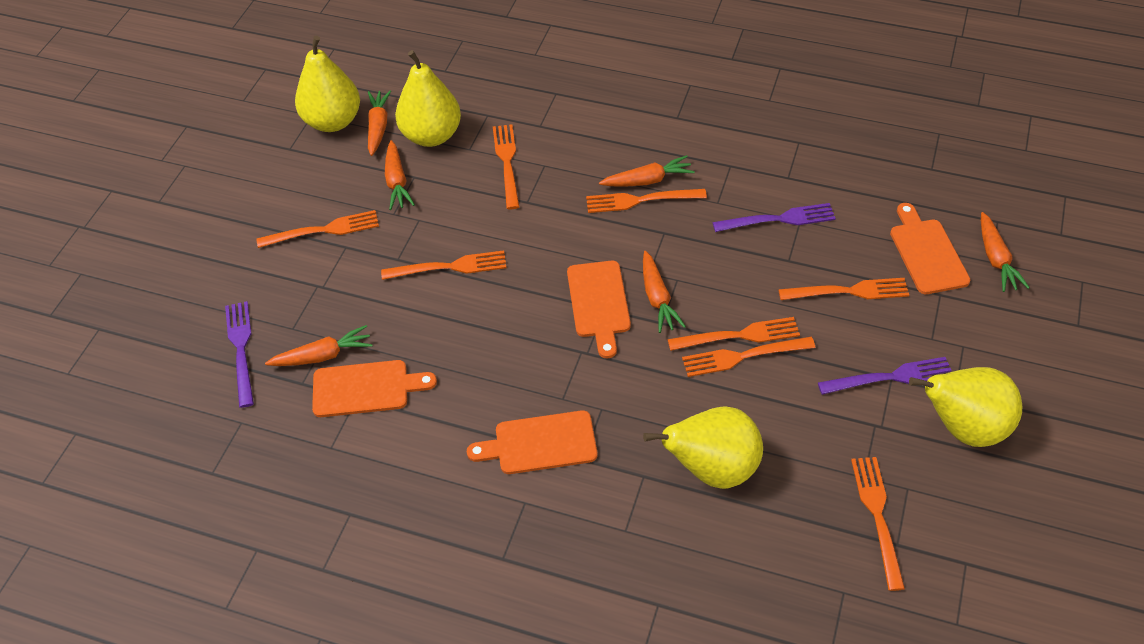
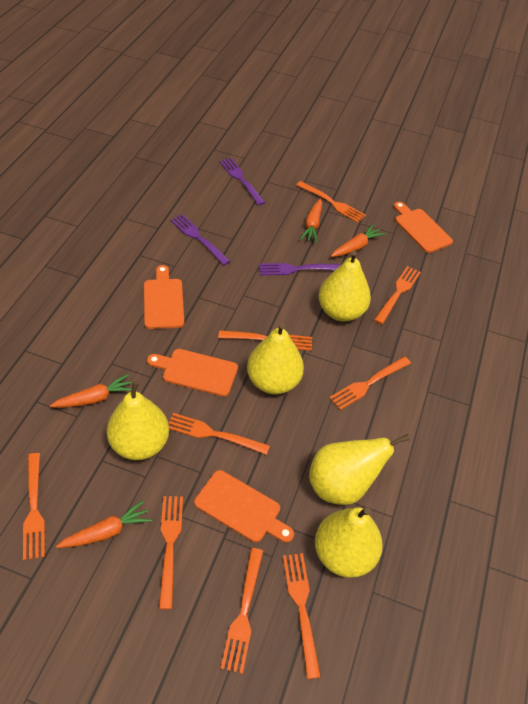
orange carrot: [265,325,373,366] [368,90,391,156] [385,140,415,210] [599,155,695,187] [643,251,686,333] [981,212,1030,292] = 6 -> [50,374,132,408] [56,500,152,548] [300,199,322,243] [331,224,385,257] = 4
orange fork: [256,210,379,248] [381,250,506,280] [493,124,519,209] [586,189,707,213] [668,317,800,351] [682,337,815,377] [778,278,909,300] [851,457,905,591] = 8 -> [23,453,45,560] [159,496,183,610] [168,413,270,455] [218,330,312,351] [221,548,263,674] [283,553,321,679] [296,181,366,223] [329,356,411,410] [374,266,421,324] = 9
yellow pear: [295,36,360,132] [395,50,461,147] [643,406,763,489] [909,367,1023,447] = 4 -> [107,381,169,460] [247,323,304,394] [309,434,410,505] [315,507,383,578] [319,251,371,322] = 5

